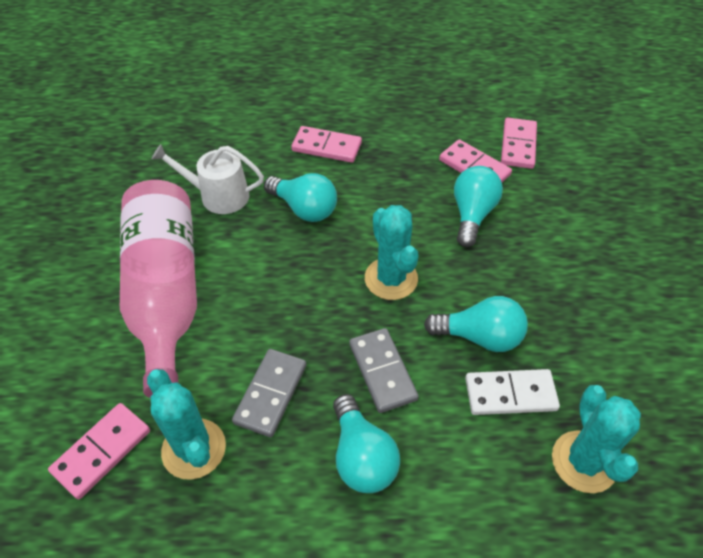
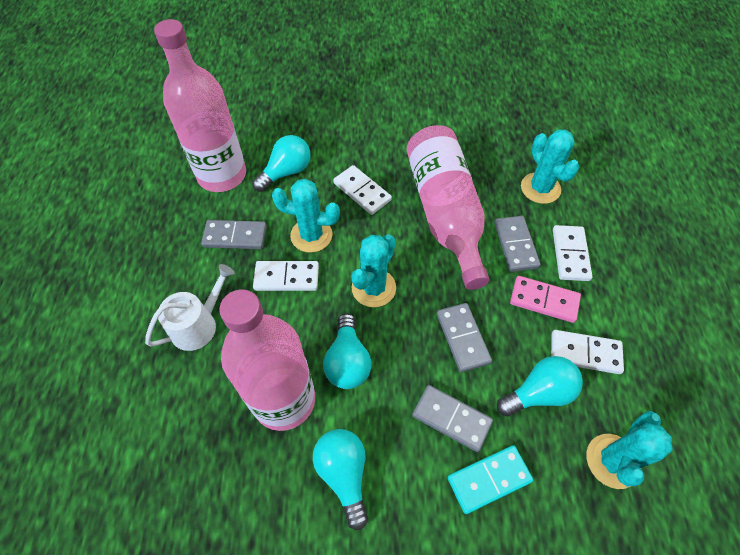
grey domino: [232,349,306,437] [349,328,419,413] = 2 -> [201,220,267,249] [412,385,493,452] [437,303,492,372] [494,216,541,272] = 4
pink bottle: [120,180,197,398] = 1 -> [154,19,246,192] [219,289,315,431] [407,125,489,290] = 3
pink domino: [48,403,150,499] [291,126,362,163] [439,139,512,182] [501,118,537,169] = 4 -> [510,276,581,323] = 1
turquoise cactus: [147,369,226,480] [365,205,419,300] [552,385,641,493] = 3 -> [272,178,340,253] [351,234,396,307] [521,130,579,204] [586,411,673,489] = 4
turquoise domino: none = 0 -> [448,445,533,514] = 1
white domino: [465,369,560,415] = 1 -> [253,261,319,291] [333,165,392,215] [551,330,624,374] [553,225,593,281] = 4

